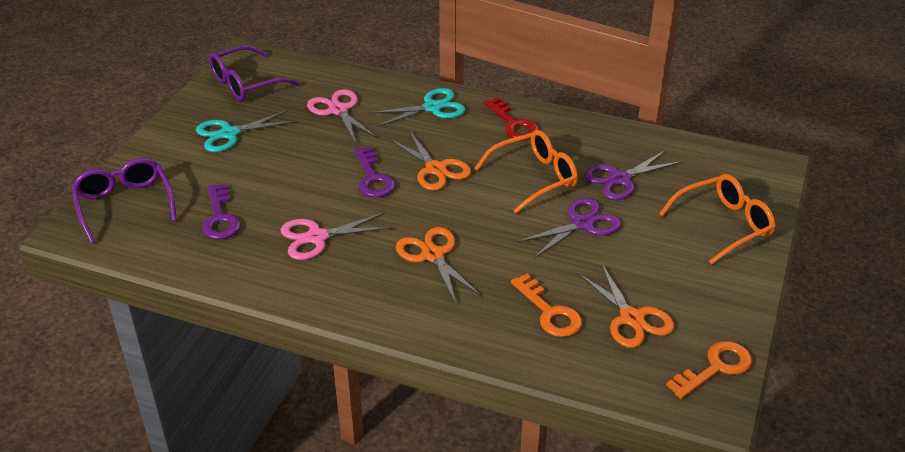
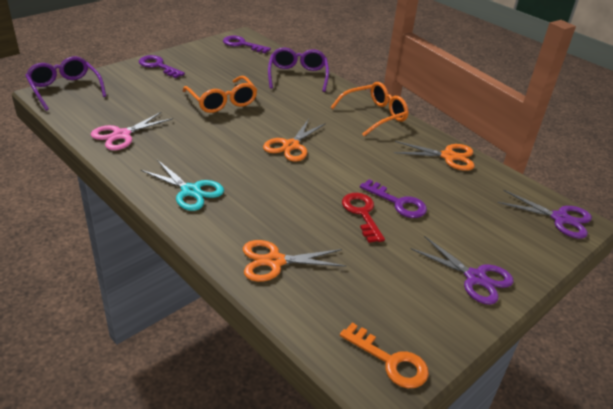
orange key: [511,274,582,337] [666,341,752,399] = 2 -> [340,323,429,388] = 1
pink scissors: [281,212,392,260] [307,89,378,143] = 2 -> [91,111,173,150] = 1
purple key: [202,184,241,240] [354,146,395,197] = 2 -> [139,55,185,78] [223,36,271,53] [360,179,427,218] = 3
turquoise scissors: [196,110,295,152] [369,88,465,127] = 2 -> [141,160,224,211] = 1

